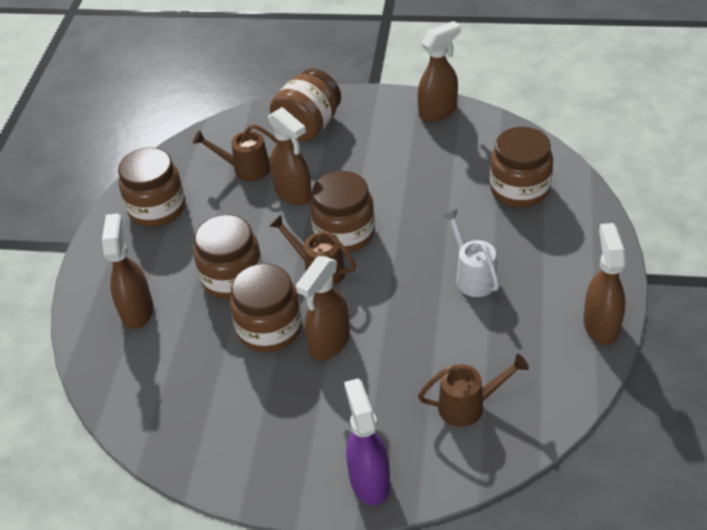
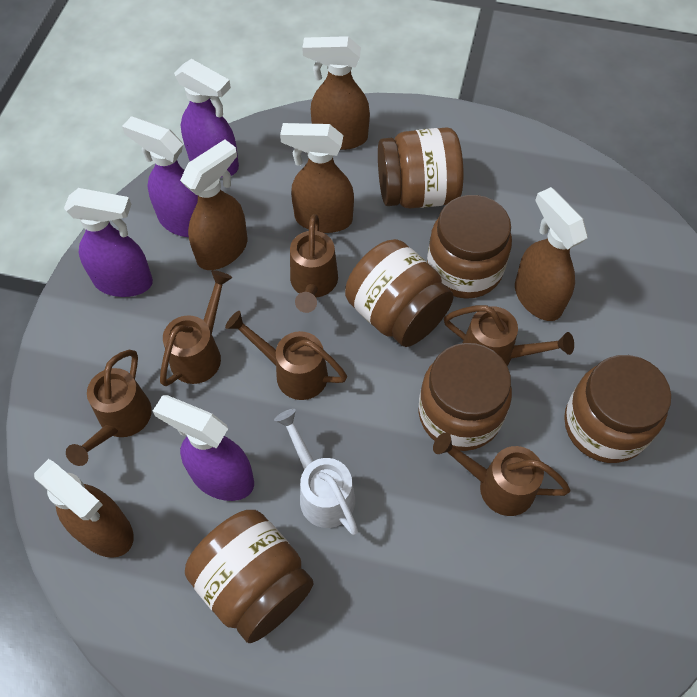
brown watering can: [193,124,278,182] [269,215,356,286] [418,354,529,427] = 3 -> [66,350,152,466] [160,270,232,386] [225,311,347,400] [290,214,338,313] [433,432,570,516] [444,305,574,366] = 6
purple spray bottle: [344,378,390,506] = 1 -> [64,188,153,297] [122,116,198,237] [153,395,254,501] [174,59,239,178] = 4

